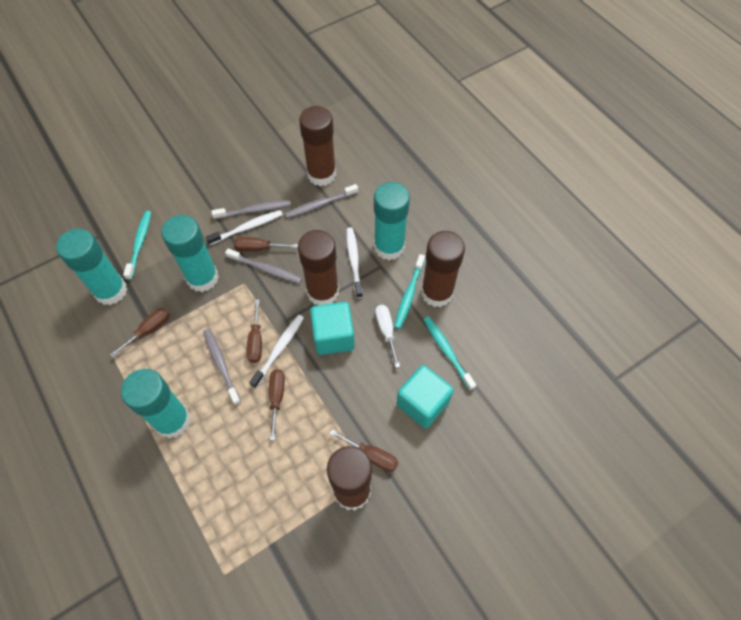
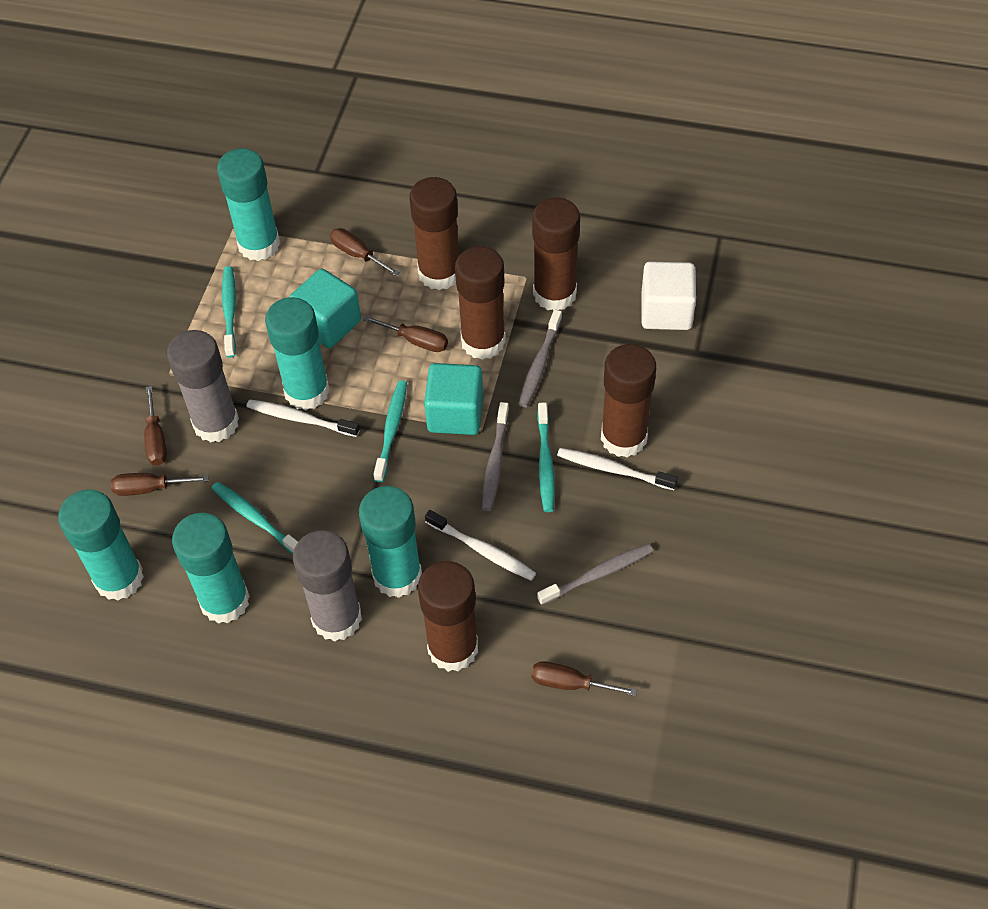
brown glue stick: [298,230,339,305] [299,106,336,186] [327,446,372,510] [421,231,465,307] = 4 -> [409,177,459,290] [418,561,478,672] [455,246,506,360] [532,198,580,310] [601,344,656,458] = 5
grey glue stick: none = 0 -> [167,330,239,443] [293,530,362,642] = 2
grey toothbrush: [203,329,241,406] [212,200,291,219] [225,249,302,284] [285,184,358,218] = 4 -> [482,402,509,511] [518,309,562,408] [537,544,653,605] = 3
turquoise glue stick: [56,229,127,305] [121,369,191,438] [161,215,219,292] [374,182,410,260] = 4 -> [58,490,144,601] [172,513,250,624] [217,148,280,261] [265,297,330,410] [359,486,422,598] = 5
turquoise toothbrush: [123,211,151,280] [394,254,425,329] [423,317,476,391] = 3 -> [212,482,298,554] [222,266,236,358] [373,381,407,482] [537,402,555,512] = 4
white cube: none = 0 -> [641,262,696,330] = 1
white screwdriver: [375,305,400,368] = 1 -> none = 0

